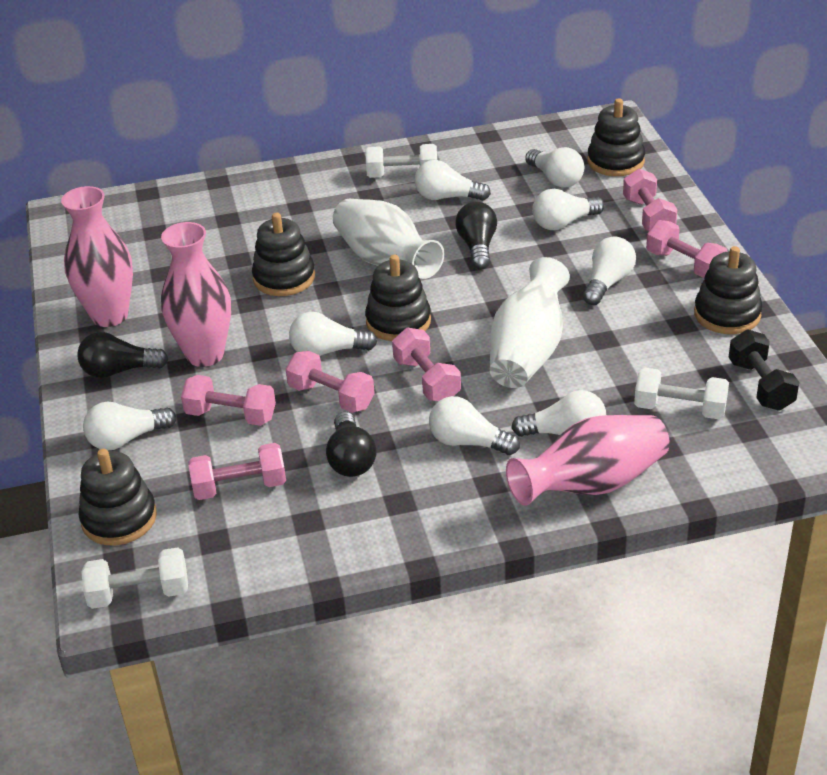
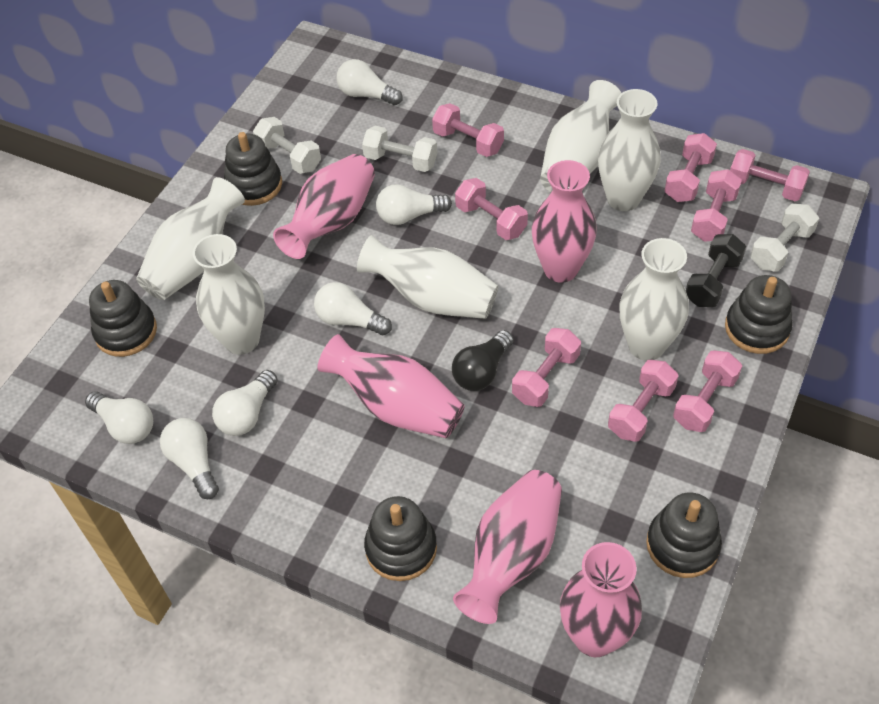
black light bulb: [77,332,168,378] [326,412,376,477] [455,202,497,270] = 3 -> [452,330,513,391] = 1
pink dumbbell: [181,375,276,426] [188,443,286,500] [286,351,375,413] [392,328,461,401] [623,169,677,231] [646,220,728,278] = 6 -> [432,103,504,157] [455,178,528,240] [512,328,581,407] [608,360,678,442] [664,133,717,202] [673,350,742,432] [691,169,742,242] [730,149,810,201] = 8
pink vase: [61,186,133,327] [161,222,231,367] [506,415,670,506] = 3 -> [273,154,375,259] [318,334,465,438] [453,470,562,624] [532,160,597,283] [560,542,642,657] = 5
white light bulb: [83,402,176,451] [289,312,377,356] [415,160,491,201] [429,396,520,455] [511,390,606,437] [525,147,584,188] [532,189,604,230] [583,237,636,305] = 8 -> [85,391,153,444] [160,418,219,499] [212,370,278,436] [314,282,392,335] [336,59,403,106] [376,184,452,225] = 6
white vase: [333,199,444,279] [490,257,570,388] = 2 -> [136,177,245,300] [193,234,265,355] [357,235,499,319] [540,80,621,192] [598,89,661,211] [620,238,689,361] = 6

